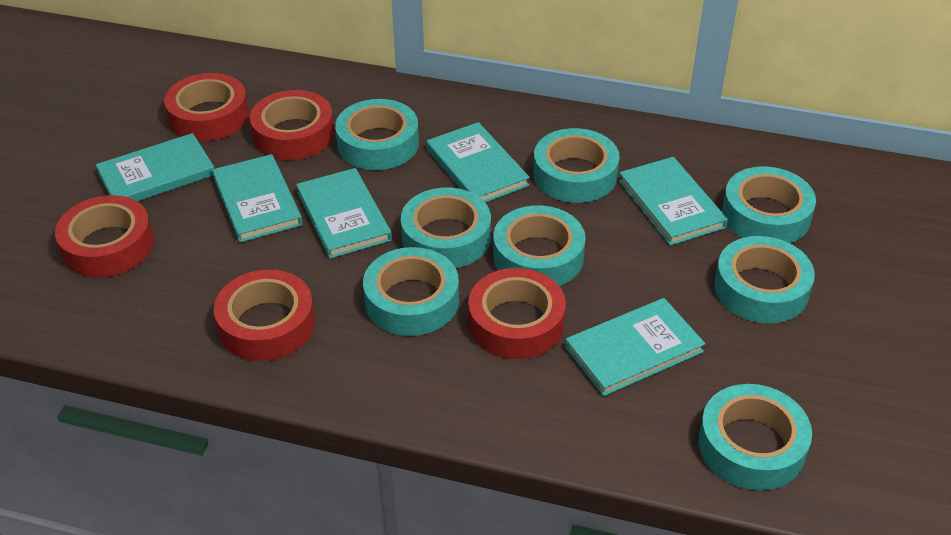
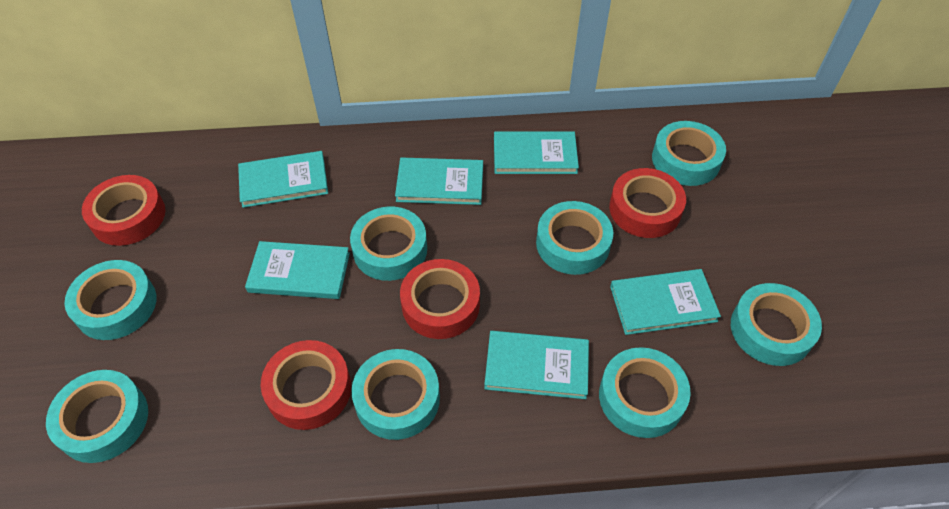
red tape: [55,195,154,277] [164,73,249,141] [214,270,315,361] [250,90,334,160] [468,268,566,359] = 5 -> [82,175,165,246] [260,340,351,430] [400,259,480,339] [609,168,686,238] = 4

